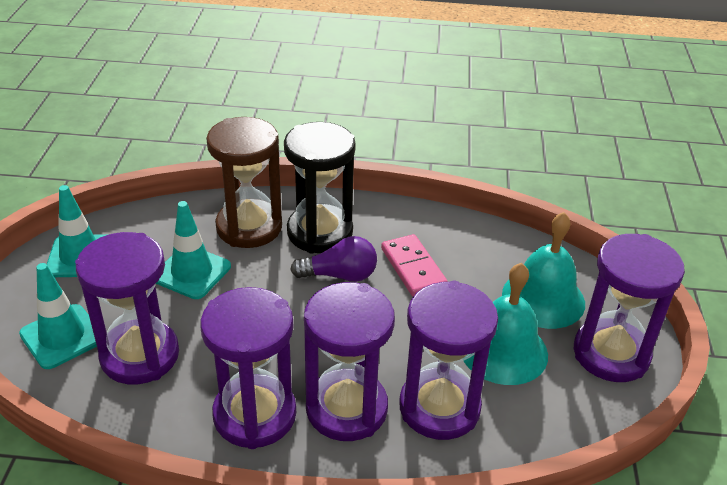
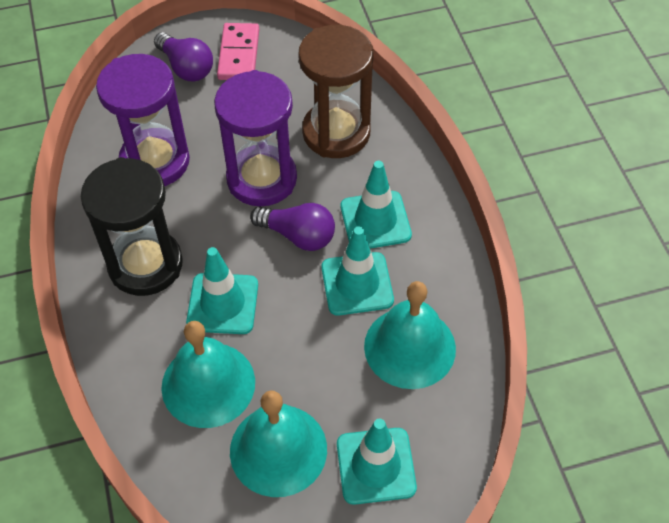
purple hourglass: [75,232,179,384] [200,287,296,449] [304,282,395,441] [399,281,498,440] [574,234,685,382] = 5 -> [96,54,190,186] [214,70,297,207] = 2
purple light bulb: [290,236,377,282] = 1 -> [154,32,213,81] [250,203,335,251] = 2
turquoise bell: [464,263,548,385] [502,212,585,329] = 2 -> [161,321,255,428] [230,390,327,497] [364,281,456,389] = 3
turquoise traffic cone: [19,263,97,369] [47,185,108,277] [156,201,231,299] = 3 -> [186,247,258,334] [321,226,394,316] [337,418,417,505] [341,161,412,249] = 4

